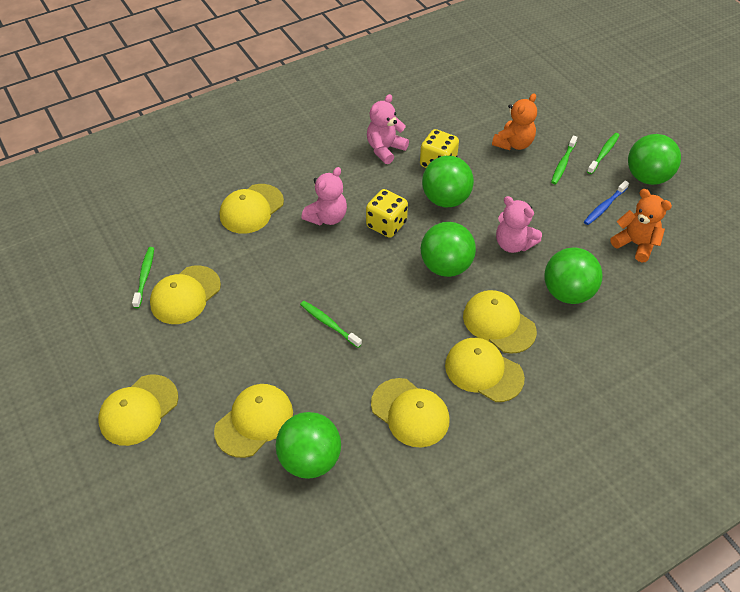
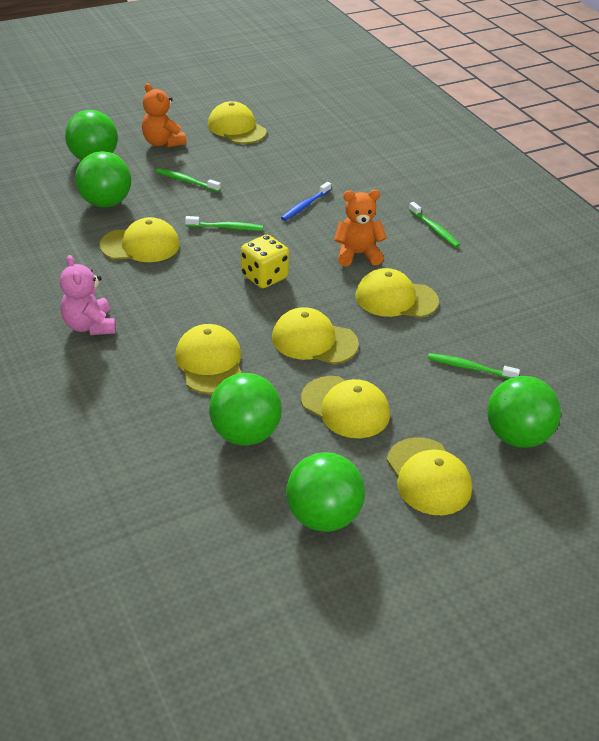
pink teddy bear: [301,167,347,225] [367,94,409,164] [496,196,542,253] = 3 -> [60,255,116,335] = 1
yellow dice: [366,189,408,238] [420,129,459,168] = 2 -> [241,235,289,288] = 1

